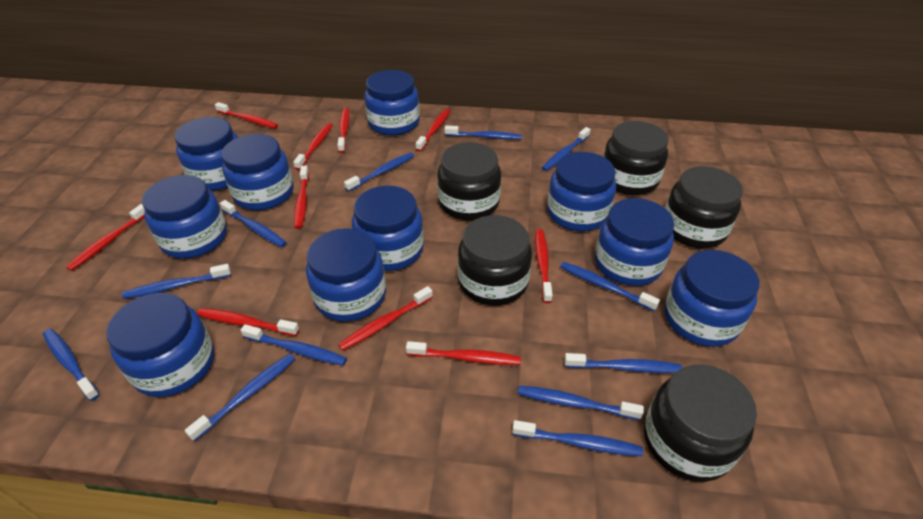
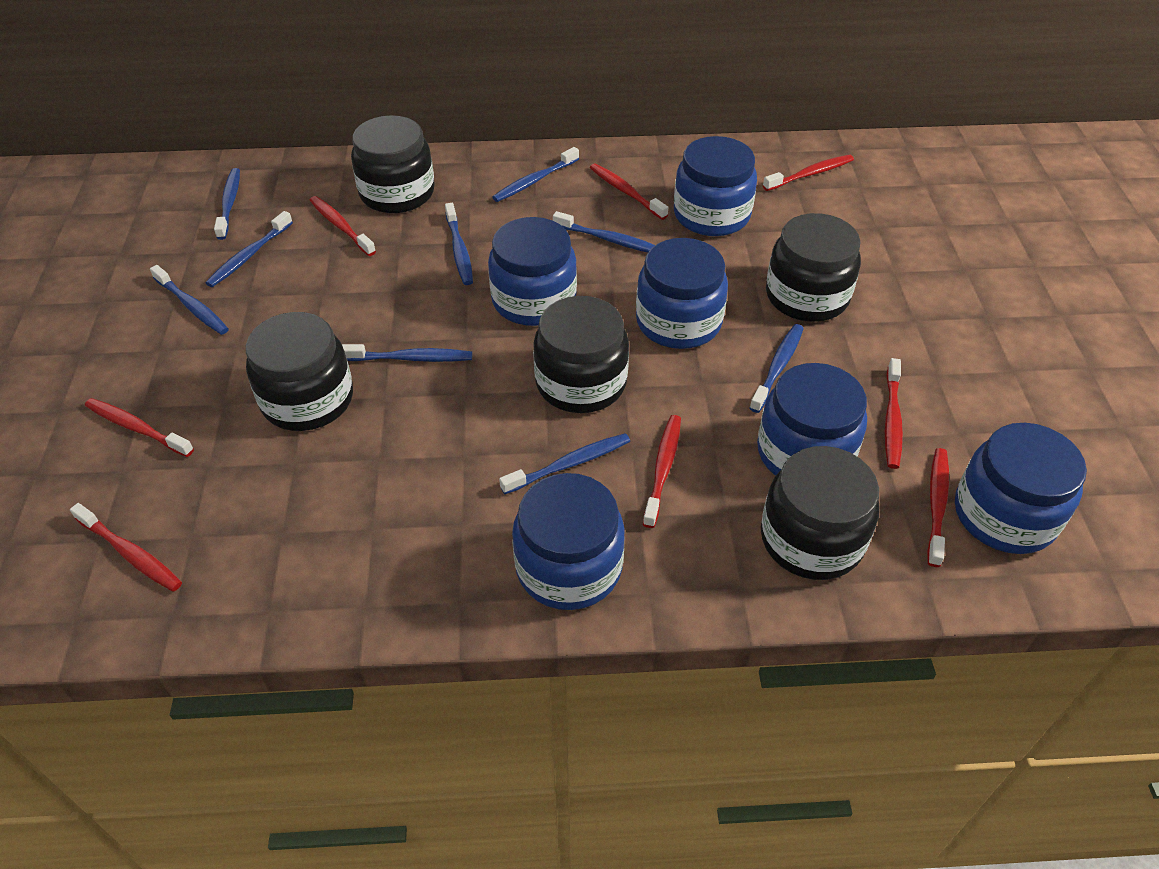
blue jar: [106,293,214,397] [142,175,227,259] [174,117,238,191] [221,134,293,210] [306,228,386,322] [352,186,424,271] [364,70,420,136] [547,152,616,231] [595,198,674,286] [664,250,760,347] = 10 -> [488,217,577,326] [512,473,625,610] [636,238,728,349] [674,136,757,236] [757,363,867,476] [955,423,1087,554] = 6
blue toothbrush: [43,328,100,401] [122,264,231,299] [185,354,295,442] [220,200,287,247] [240,324,347,365] [344,152,414,192] [445,125,522,139] [512,420,643,456] [518,386,644,420] [542,127,591,171] [560,262,660,311] [564,353,682,373] = 12 -> [150,265,229,335] [205,211,293,287] [214,168,240,240] [342,344,472,362] [445,203,473,285] [492,147,579,202] [499,433,630,494] [553,211,655,253] [749,324,804,413] = 9
red toothbrush: [66,204,145,271] [197,308,299,336] [215,102,278,129] [293,123,333,170] [294,166,309,229] [338,108,350,153] [338,286,433,351] [406,341,521,365] [416,109,450,152] [535,229,553,303] = 10 -> [70,503,182,592] [85,398,194,457] [309,196,376,256] [590,163,668,220] [643,415,681,528] [763,154,854,191] [885,358,903,469] [927,448,949,567] = 8

